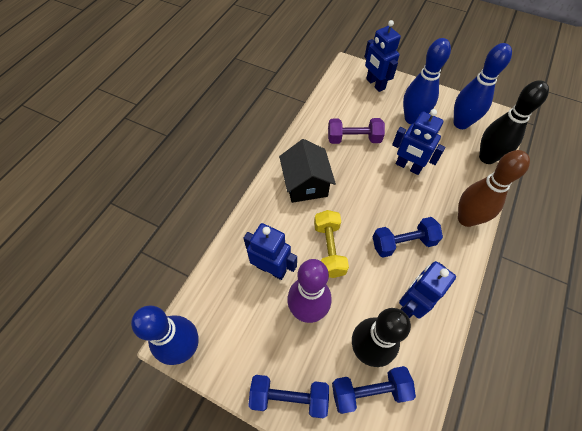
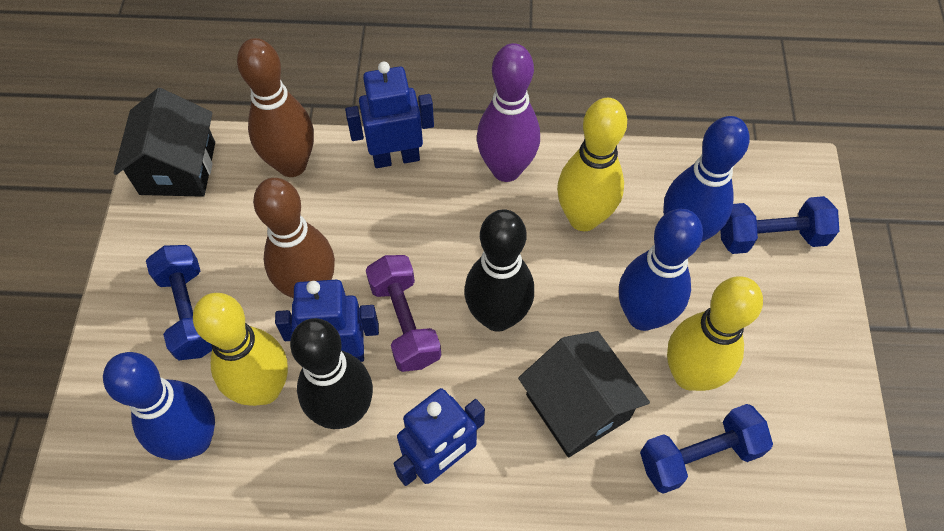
black house: [279,139,336,203] = 1 -> [113,88,215,197] [518,331,650,457] = 2
blue robot: [244,223,297,280] [365,20,401,92] [392,109,445,175] [399,261,456,319] = 4 -> [275,280,379,362] [345,62,434,168] [394,388,485,486] = 3
brown bowling pin: [458,150,530,227] = 1 -> [237,38,314,177] [253,178,335,299] = 2
yellow bowling pin: none = 0 -> [193,293,288,406] [557,98,627,231] [667,276,763,391] = 3
yellow dumbbell: [314,210,349,278] = 1 -> none = 0

